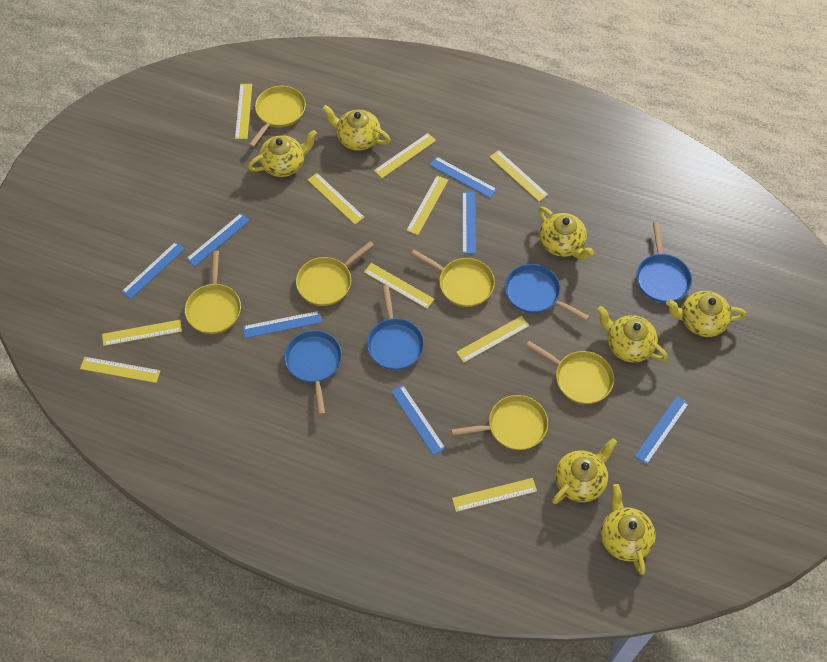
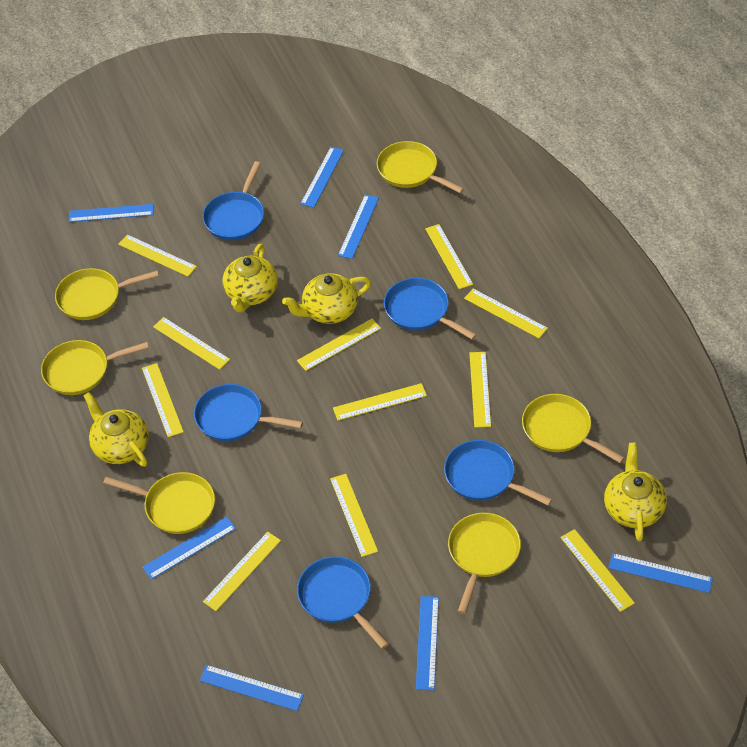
blue pan: [284,330,342,415] [367,285,424,370] [505,264,590,321] [636,222,692,303] = 4 -> [194,384,303,441] [203,161,264,240] [297,556,388,649] [384,278,476,340] [444,440,552,506] = 5
yellow ruler: [80,357,161,383] [102,320,182,346] [235,84,252,139] [308,173,365,224] [364,263,434,309] [374,133,436,178] [406,176,448,235] [452,478,537,512] [456,316,529,363] [490,150,548,201] = 10 -> [118,234,197,277] [142,363,184,437] [153,317,230,370] [203,532,281,611] [297,319,381,371] [330,474,378,557] [333,383,427,421] [425,224,473,289] [464,289,548,338] [469,352,491,427] [560,529,635,612] = 11
yellow teapot: [248,130,317,177] [322,105,391,151] [538,207,594,260] [552,438,617,504] [597,306,668,363] [601,484,656,575] [666,291,746,337] = 7 -> [84,392,149,467] [223,244,278,313] [282,273,371,324] [604,443,667,541] = 4

